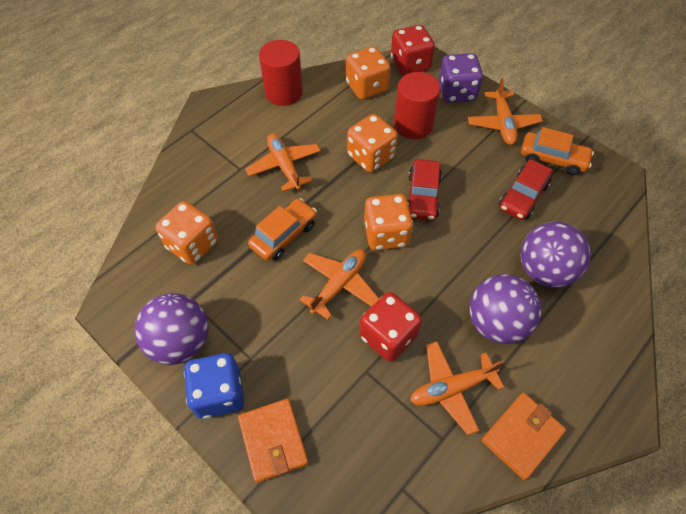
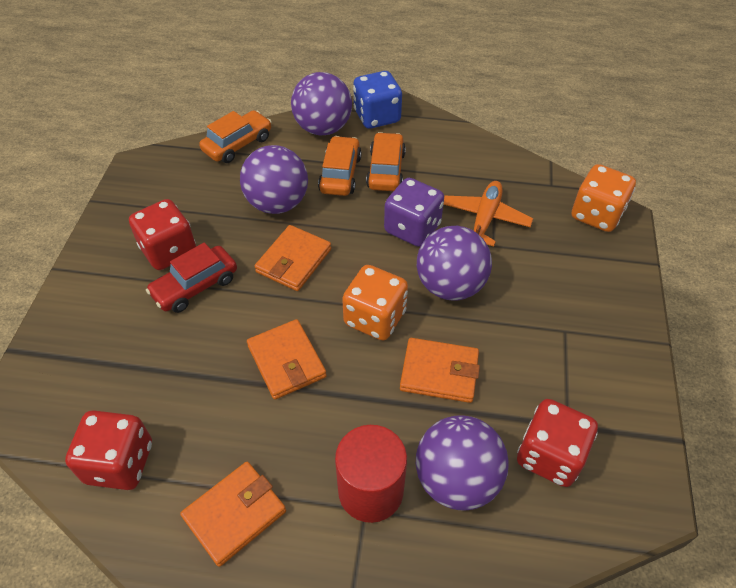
orange car: [248,198,317,261] [521,127,594,175] = 2 -> [199,110,272,163] [318,136,362,196] [366,132,406,191] = 3
orange dice: [155,201,218,265] [346,46,391,100] [347,114,398,172] [364,194,413,250] = 4 -> [342,265,408,340] [572,164,636,232] = 2
orange plane: [245,133,321,192] [299,250,379,320] [410,341,504,435] [468,78,543,145] = 4 -> [444,181,533,246] = 1
orange wallet: [238,398,308,483] [481,393,566,480] = 2 -> [180,462,286,567] [247,319,327,400] [255,225,331,291] [400,338,480,403] = 4
purple ball: [135,293,209,365] [469,274,542,344] [520,222,591,288] = 3 -> [240,145,308,214] [291,72,352,136] [416,415,509,511] [417,226,492,301] = 4
red car: [407,159,442,221] [499,159,553,220] = 2 -> [146,242,237,313] = 1
red cylinder: [259,40,303,106] [394,72,441,139] = 2 -> [335,425,407,523] = 1
red dice: [359,292,422,362] [391,25,435,76] = 2 -> [65,410,152,490] [129,199,196,270] [517,399,598,487] = 3

